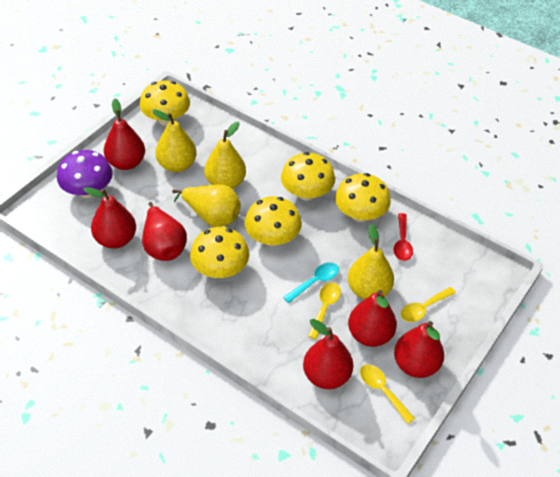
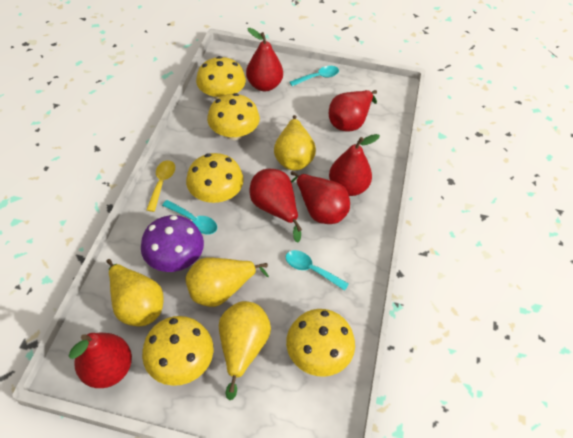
red spoon: [394,213,413,261] = 1 -> none = 0
turquoise spoon: [283,262,339,303] = 1 -> [162,200,217,234] [285,250,349,291] [289,66,339,86] = 3
yellow spoon: [308,282,341,339] [360,364,415,424] [401,287,456,322] = 3 -> [146,160,175,212] = 1

